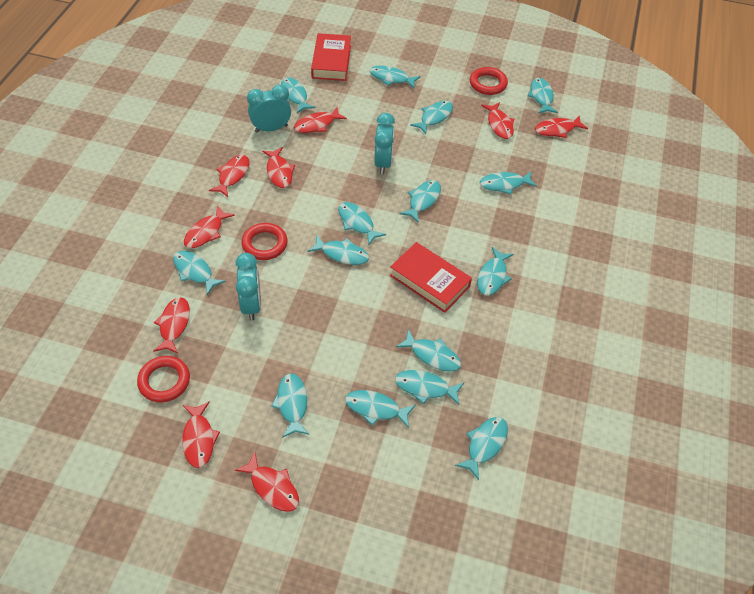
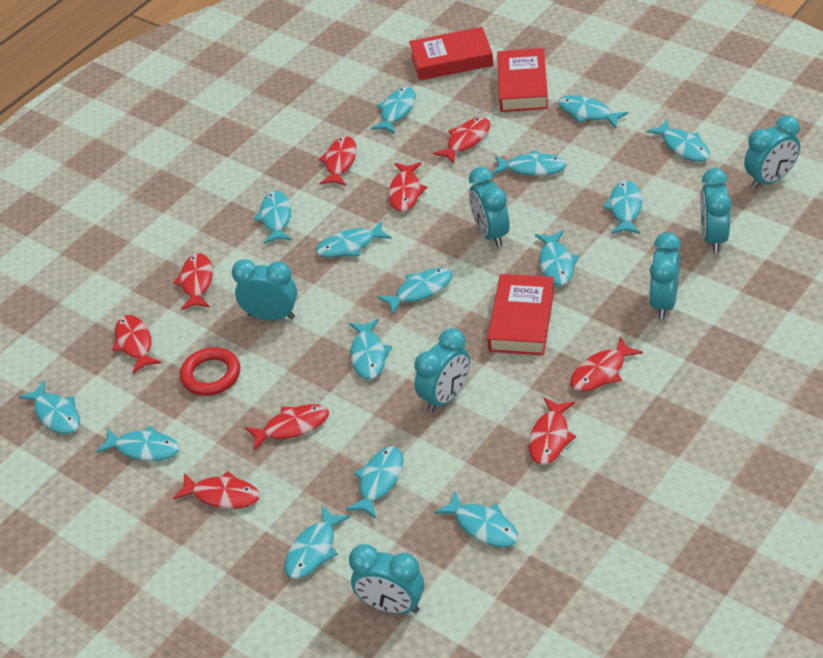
red book: [311,33,351,81] [390,242,472,313] = 2 -> [409,27,493,80] [487,274,554,355] [497,48,548,112] = 3
red ring: [137,356,190,402] [242,223,288,260] [470,67,508,95] = 3 -> [180,347,240,396] = 1
turquoise clock: [235,253,261,321] [247,84,291,133] [374,113,395,174] = 3 -> [232,259,297,320] [349,544,424,614] [414,328,470,413] [469,167,510,247] [649,232,681,319] [700,168,732,253] [744,115,800,189] = 7

